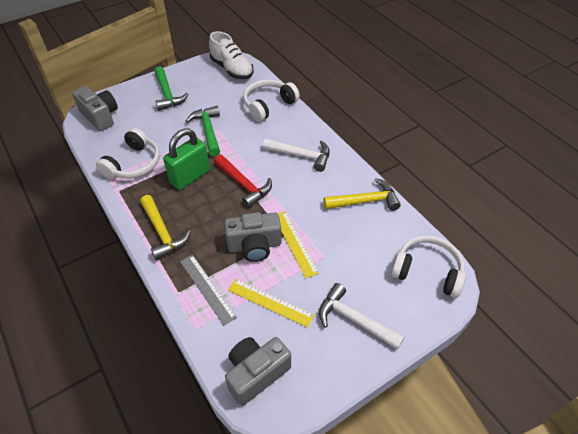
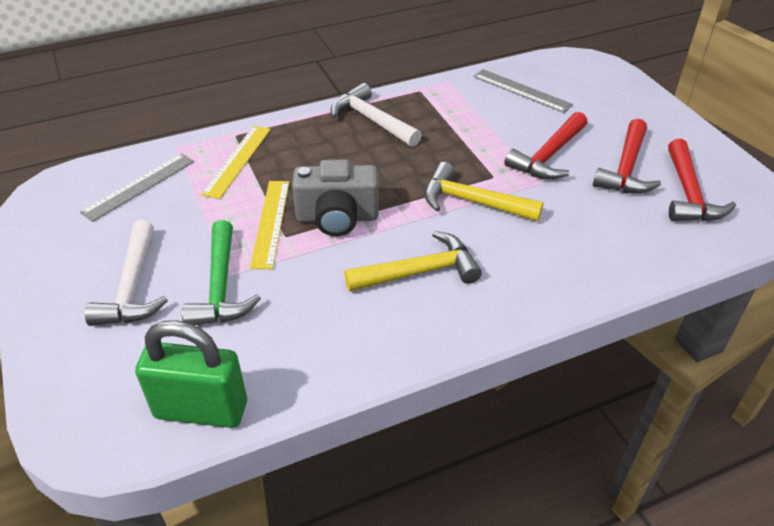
green hammer: [154,67,189,111] [186,106,220,157] = 2 -> [182,220,261,326] = 1
grey camera: [72,86,118,131] [224,212,281,262] [225,337,291,406] = 3 -> [292,160,379,236] = 1
grey ruler: [180,255,237,325] = 1 -> [80,153,194,222] [473,69,573,113] = 2
red hammer: [214,154,272,208] = 1 -> [504,112,587,180] [593,119,661,194] [668,139,736,221] = 3
white headphones: [96,128,160,179] [243,79,300,122] [391,236,466,298] = 3 -> none = 0
white shoe: [209,31,254,79] = 1 -> none = 0

